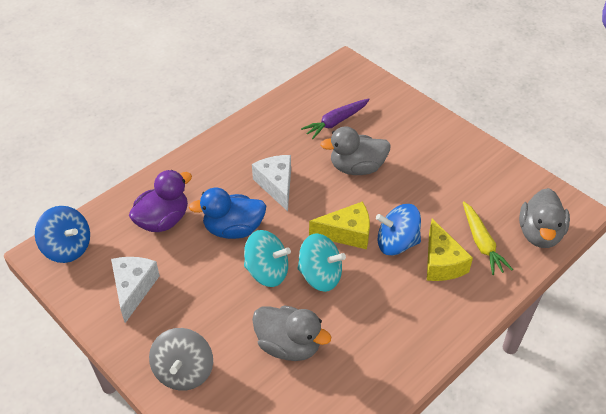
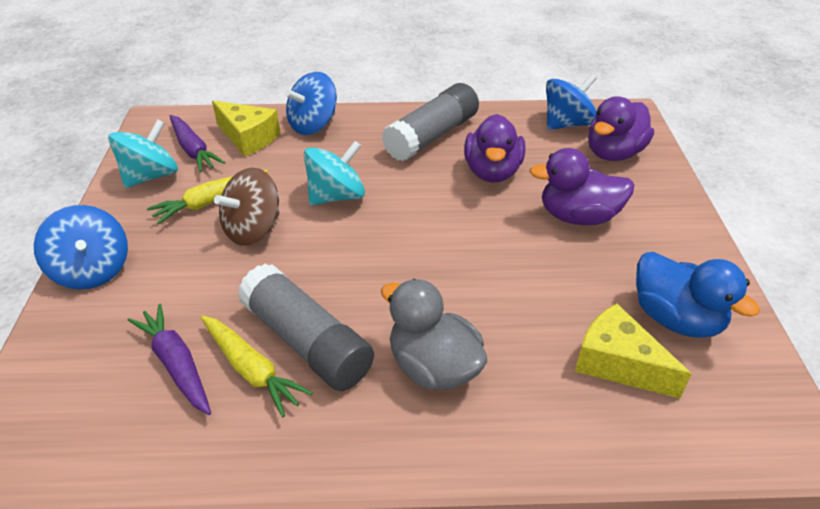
blue spinning top: [35,206,90,263] [376,204,421,255] = 2 -> [34,205,128,289] [285,72,337,135] [546,74,597,130] = 3
brown spinning top: none = 0 -> [214,168,279,246] = 1
grey duck: [252,306,331,361] [320,126,391,175] [519,188,570,248] = 3 -> [381,279,487,390] = 1
grey glue stick: none = 0 -> [237,263,374,391] [382,83,479,161] = 2
grey spinning top: [149,328,213,391] = 1 -> none = 0
purple carrot: [301,99,370,139] = 1 -> [127,304,211,415] [170,115,225,172] = 2
purple duck: [129,170,192,232] = 1 -> [464,114,525,182] [529,148,634,225] [588,96,654,161] = 3
white cheese: [111,257,160,323] [252,155,291,211] = 2 -> none = 0
yellow carrot: [463,201,513,275] = 1 -> [147,170,268,224] [201,315,313,417] = 2

